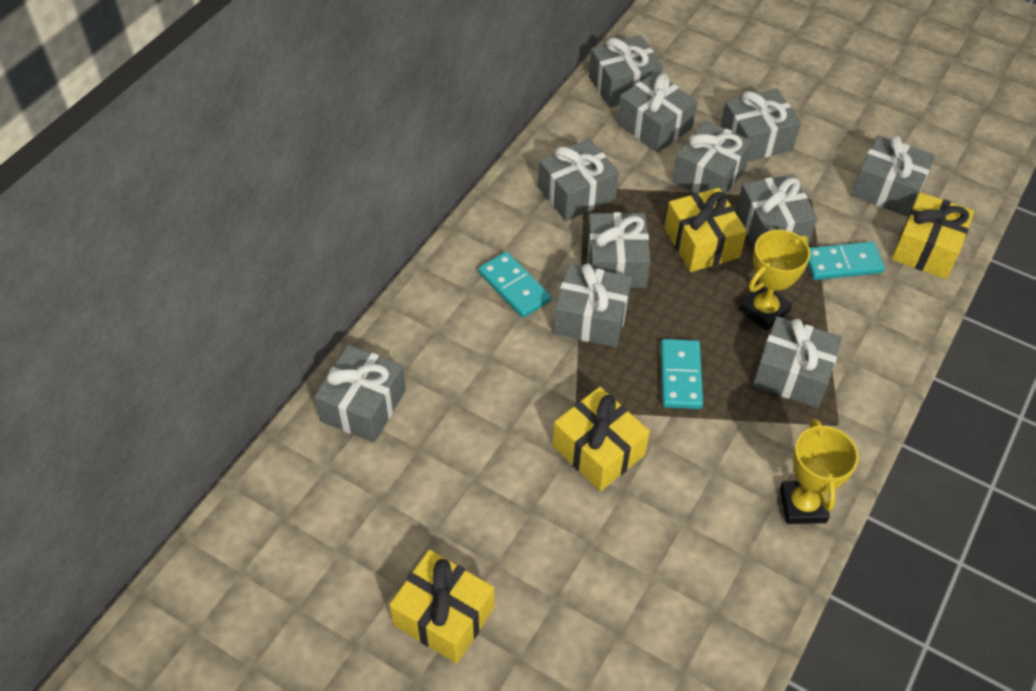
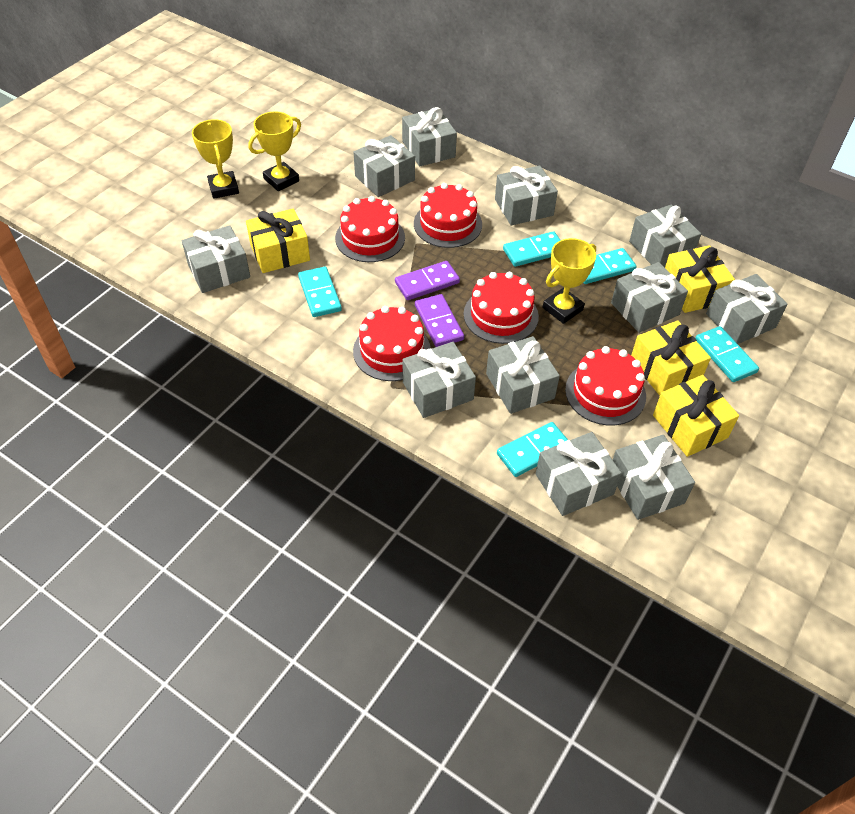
purple domino: none = 0 -> [395,261,460,300] [415,294,464,347] = 2
red cake: none = 0 -> [335,196,405,262] [353,306,431,381] [414,183,482,248] [464,272,539,344] [565,346,646,426] = 5
turquoise domino: [478,252,551,318] [661,339,703,409] [807,241,885,280] = 3 -> [298,267,342,317] [497,422,568,477] [503,231,560,267] [583,248,637,284] [695,326,759,382] = 5
yellow trophy: [739,230,810,331] [780,419,859,524] = 2 -> [192,119,239,199] [248,111,301,191] [543,238,596,324] = 3

